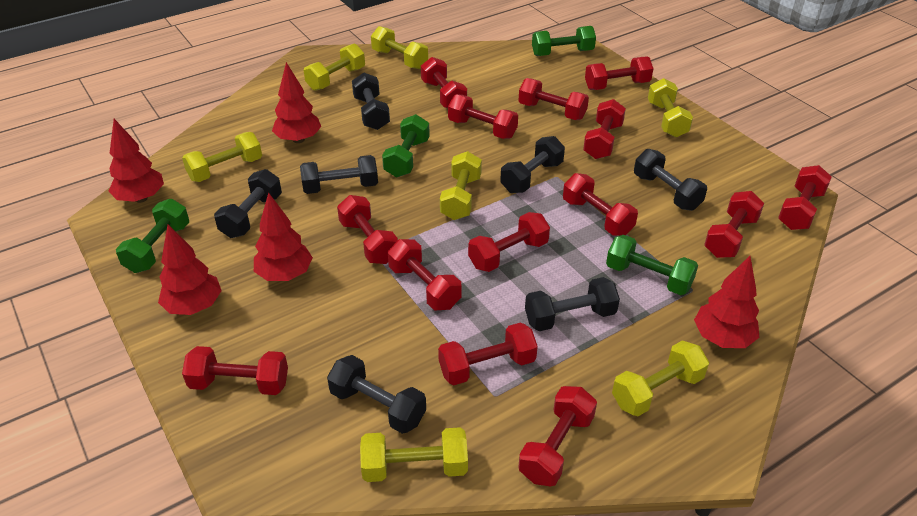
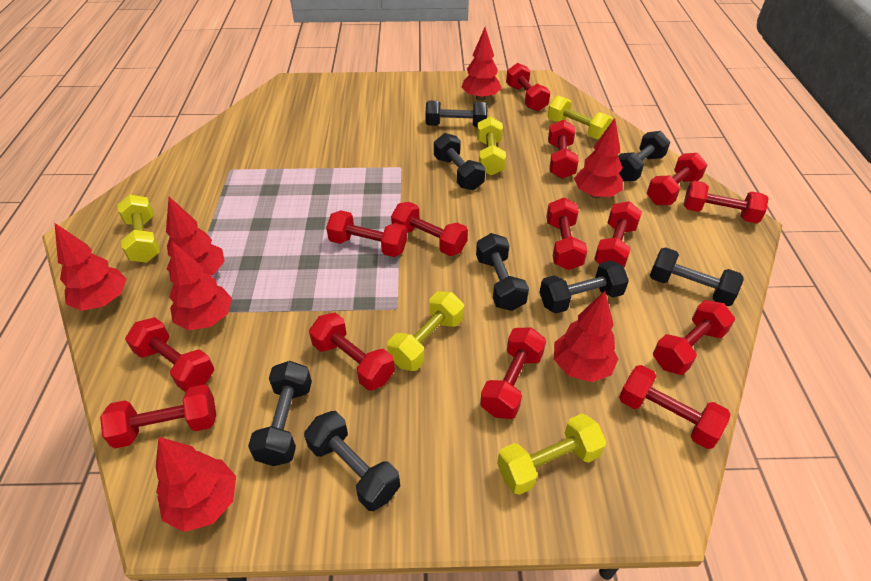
black dumbbell: [214,169,282,238] [300,155,378,194] [327,355,426,434] [352,73,390,130] [500,136,565,193] [525,277,620,331] [634,149,707,211] = 7 -> [248,361,312,466] [304,411,400,511] [426,101,488,127] [434,133,486,190] [476,233,529,311] [539,260,629,313] [618,131,670,182] [650,247,744,306] = 8
green dumbbell: [116,199,189,273] [382,114,430,177] [532,26,596,56] [606,235,698,295] = 4 -> none = 0
red tree: [108,119,164,203] [158,224,222,315] [254,192,313,281] [272,62,321,143] [694,256,759,348] = 5 -> [55,223,126,311] [156,437,236,532] [166,197,225,276] [169,242,232,330] [461,27,502,101] [554,291,618,382] [574,118,623,198] = 7
yellow dumbbell: [182,132,262,182] [304,43,365,91] [360,427,468,482] [371,26,428,69] [440,151,482,220] [612,341,709,416] [648,78,693,138] = 7 -> [118,194,160,262] [387,291,464,371] [477,117,506,175] [497,414,607,495] [548,96,613,140] = 5

